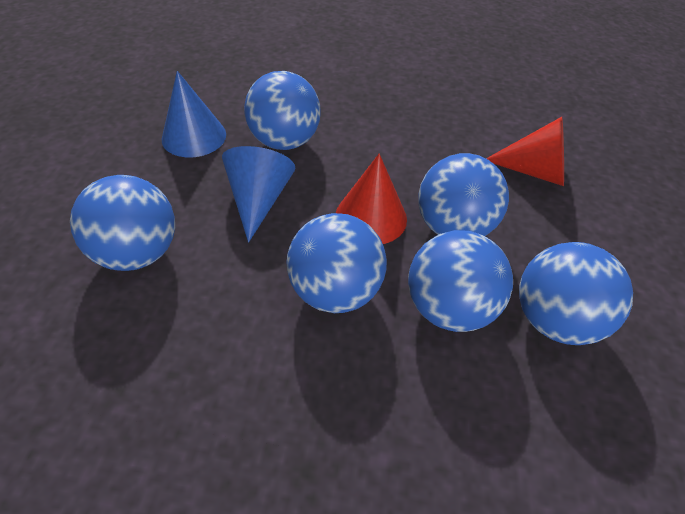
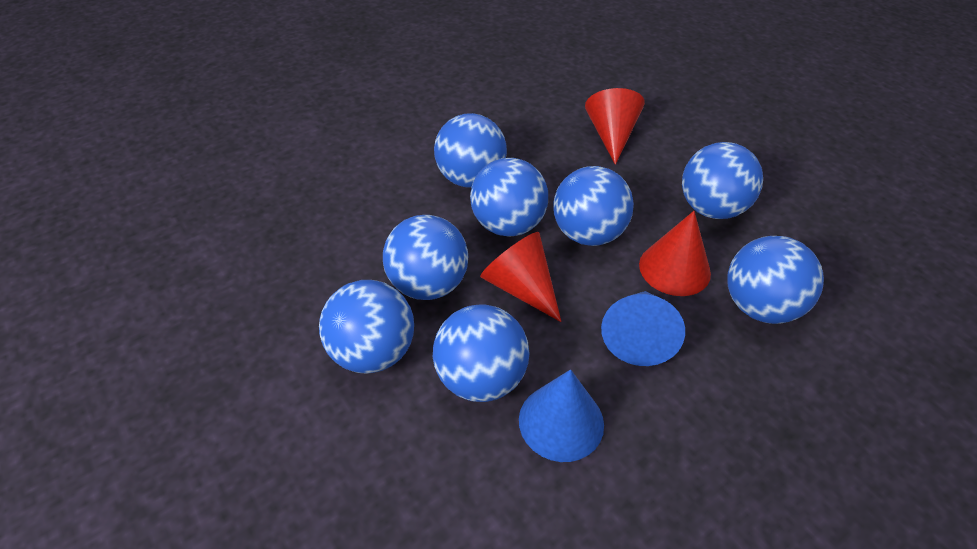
blue ball: [70,175,175,271] [244,71,321,150] [287,213,387,313] [408,230,513,332] [419,153,509,236] [519,242,633,345] = 6 -> [319,280,414,373] [383,215,468,300] [433,304,530,402] [434,113,507,187] [470,158,548,237] [553,166,634,246] [682,142,763,219] [727,236,824,324] = 8
red cone: [336,154,407,244] [486,117,564,186] = 2 -> [480,232,561,322] [585,88,645,165] [639,211,711,296] = 3

